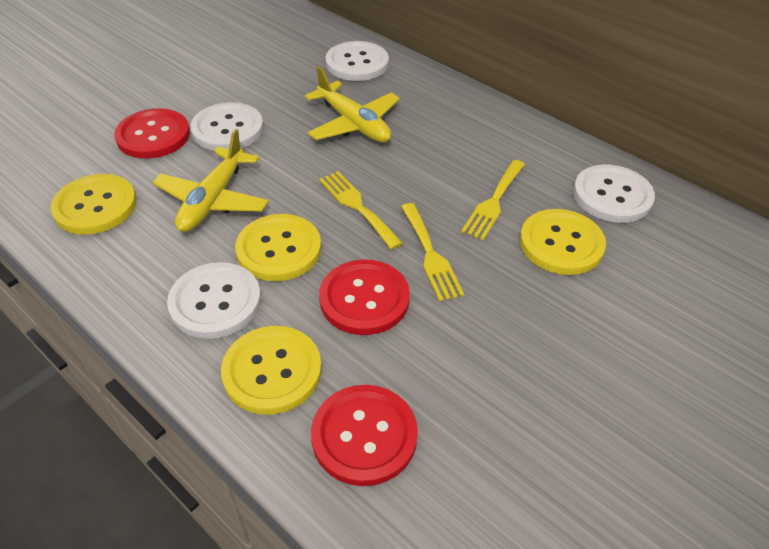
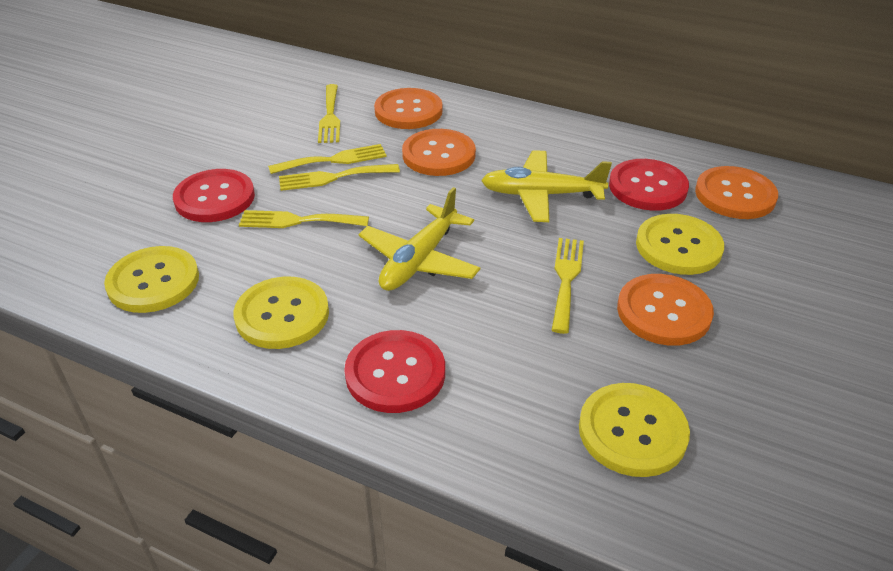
orange button: none = 0 -> [374,88,443,129] [402,129,476,176] [617,274,714,346] [695,166,778,219] = 4
white button: [167,262,261,339] [191,102,264,151] [325,41,389,81] [573,165,655,223] = 4 -> none = 0
yellow fork: [319,171,403,249] [401,203,464,302] [461,160,525,241] = 3 -> [239,210,369,228] [268,144,387,174] [279,164,400,191] [318,84,340,143] [552,238,584,334] = 5

